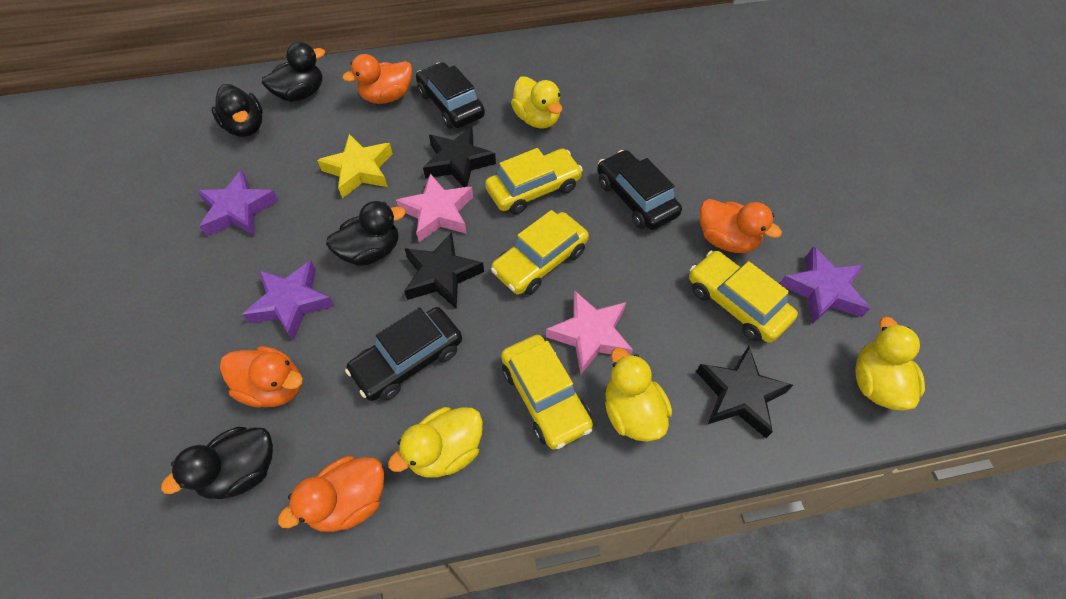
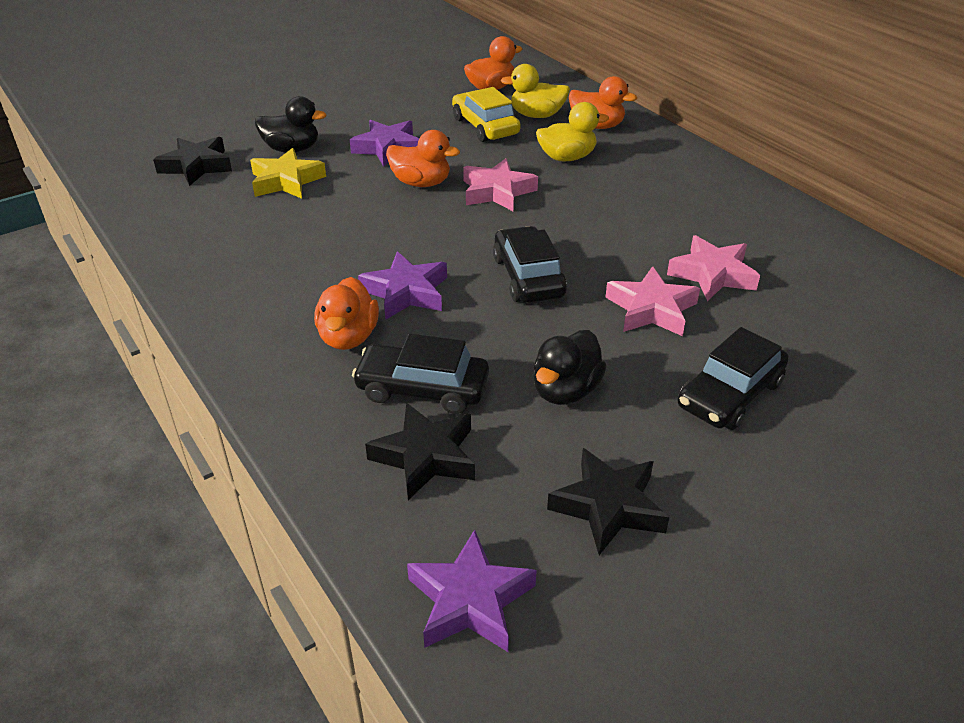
black duck: [161,427,273,499] [211,84,263,137] [262,42,325,102] [326,201,406,266] = 4 -> [255,96,327,152] [533,330,606,405] = 2
pink star: [396,173,473,242] [546,290,633,374] = 2 -> [463,158,538,211] [605,266,700,336] [667,235,760,301] = 3
yellow car: [485,148,583,215] [491,210,589,295] [501,335,593,450] [689,251,798,343] = 4 -> [452,87,520,142] = 1
yellow duck: [388,407,483,477] [511,77,562,128] [605,348,672,442] [855,317,925,411] = 4 -> [500,64,570,118] [536,102,609,161] = 2

